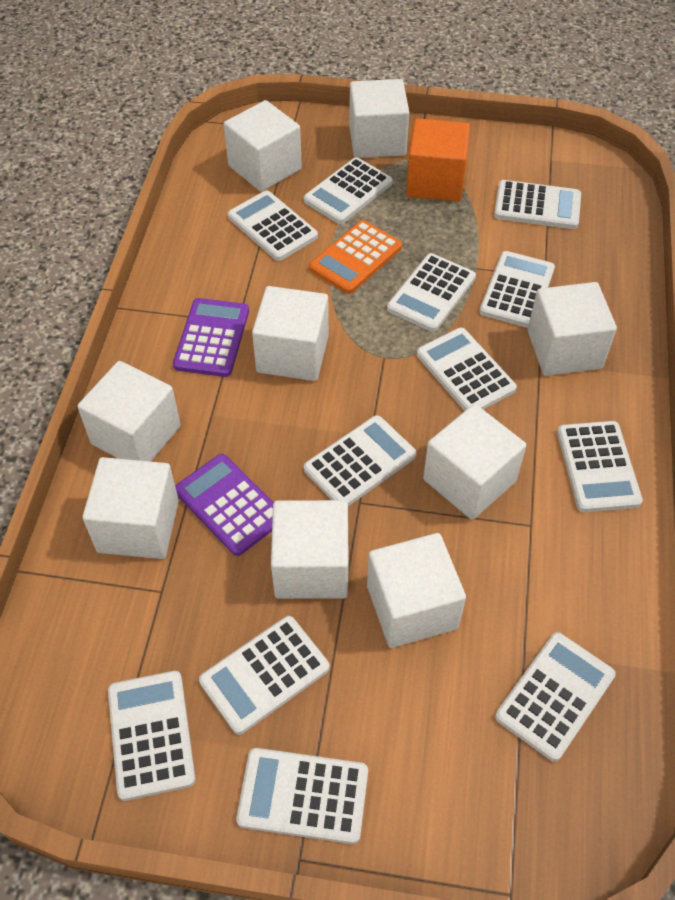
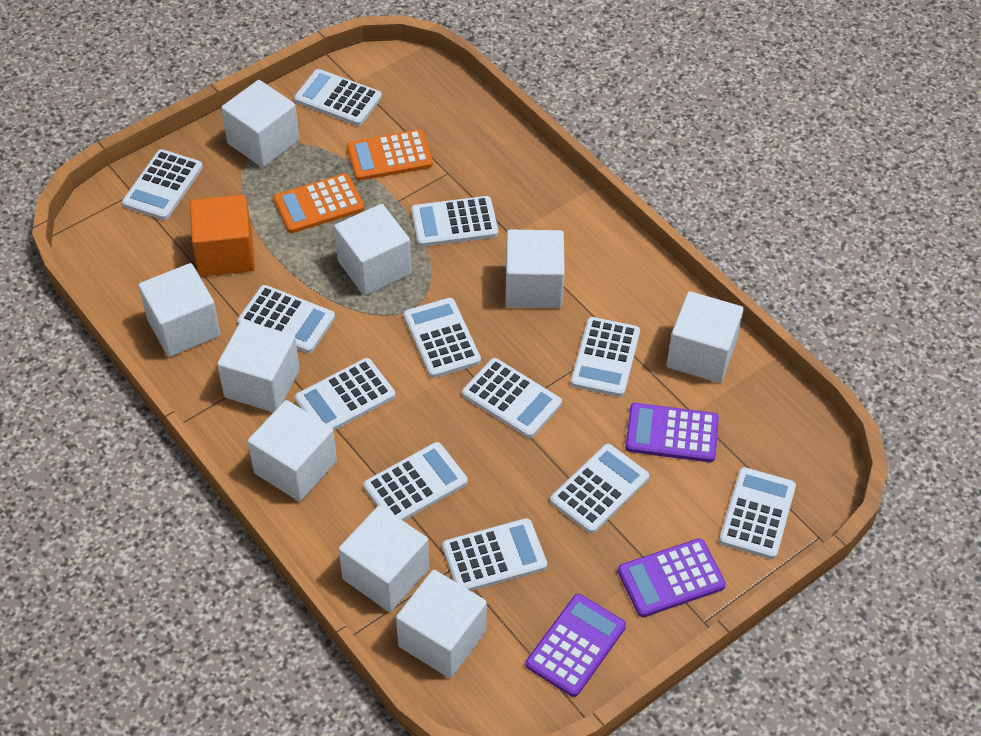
orange calculator: [309,220,402,294] = 1 -> [273,173,364,233] [347,129,433,181] = 2
purple calculator: [173,298,249,377] [175,454,274,556] = 2 -> [526,594,626,697] [618,538,726,617] [625,403,719,462] = 3

